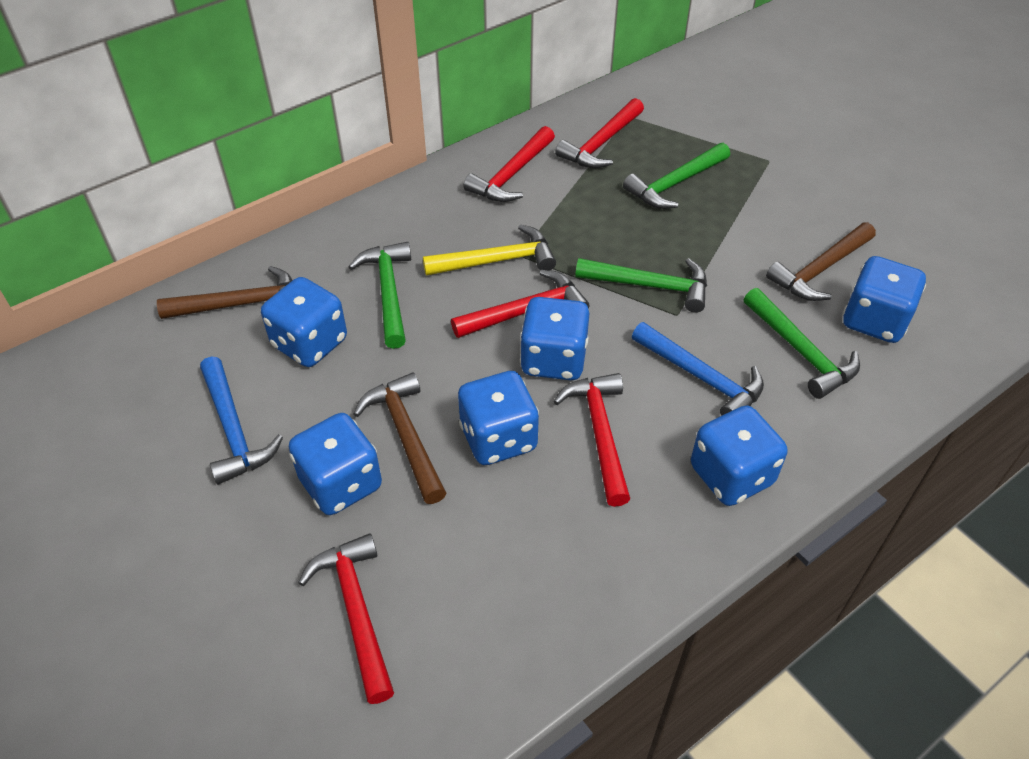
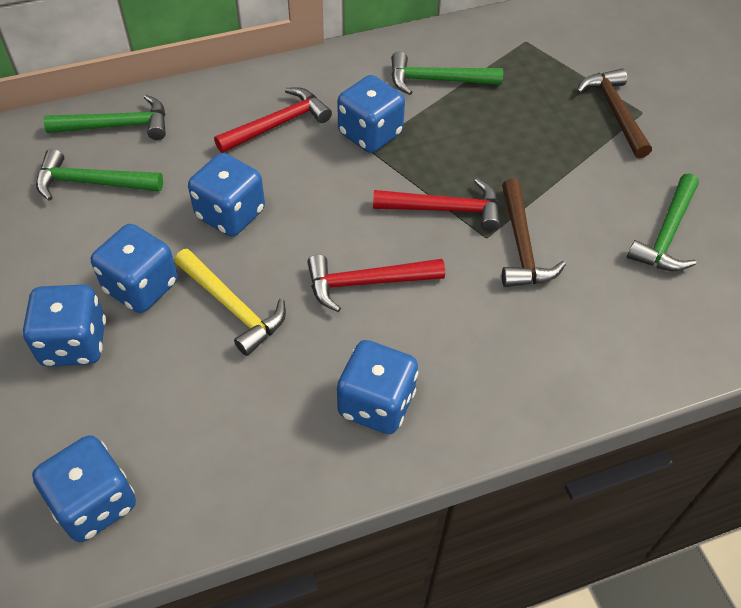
blue hammer: [200,356,283,485] [632,322,764,416] = 2 -> none = 0
brown hammer: [157,266,293,319] [354,372,446,504] [766,222,876,301] = 3 -> [502,178,566,287] [577,69,652,158] = 2
red hammer: [298,533,394,704] [451,270,589,338] [463,126,555,202] [553,373,630,507] [555,98,644,168] = 5 -> [214,87,332,153] [307,254,445,312] [373,178,500,232] = 3

